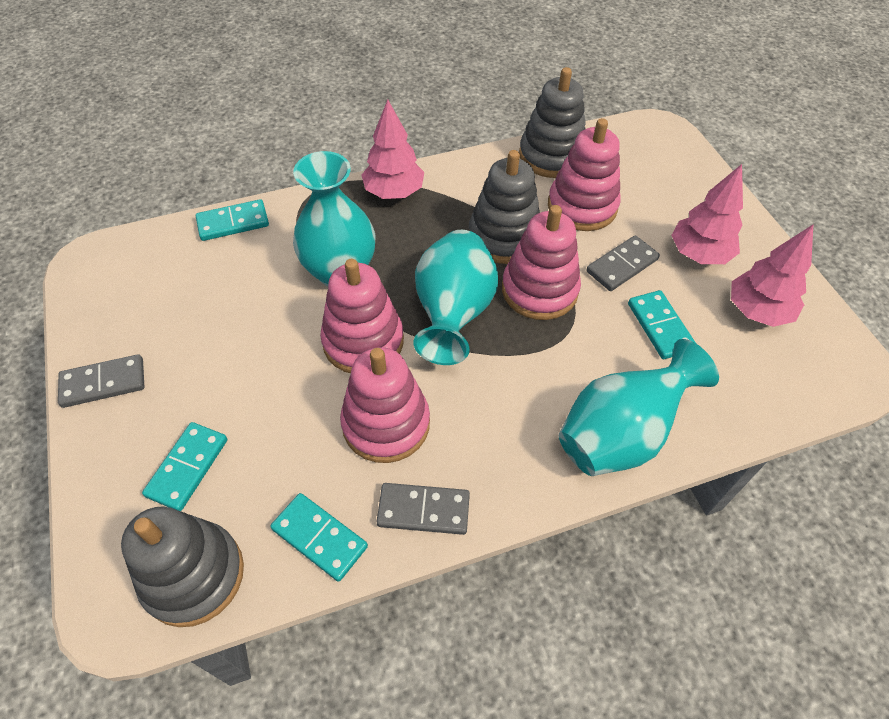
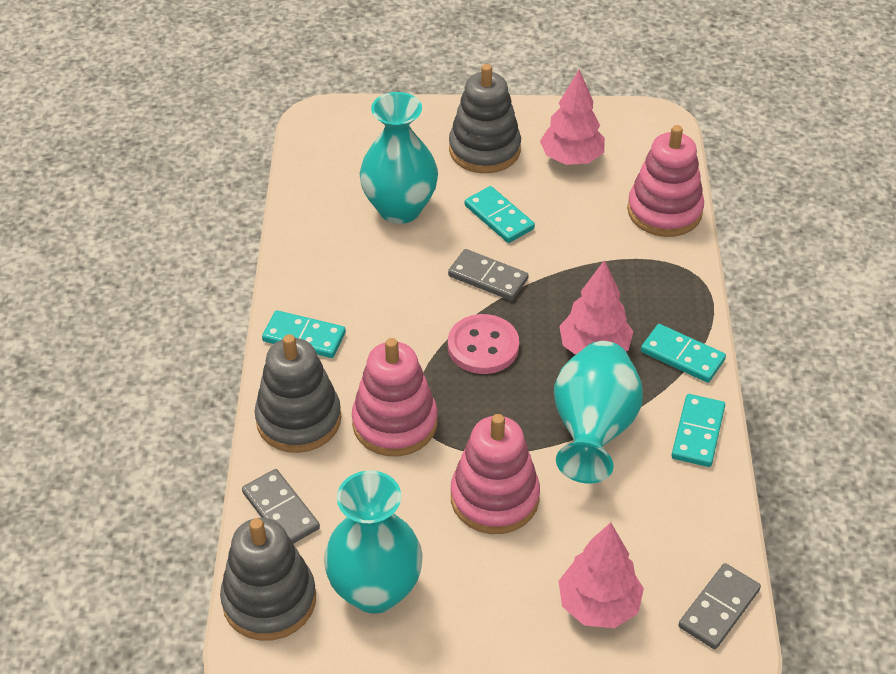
pink button: none = 0 -> [448,314,519,374] = 1
pink stacking toy: [320,259,404,373] [340,347,430,463] [502,205,581,320] [548,118,621,231] = 4 -> [352,338,438,456] [451,414,540,534] [627,125,704,237] = 3

